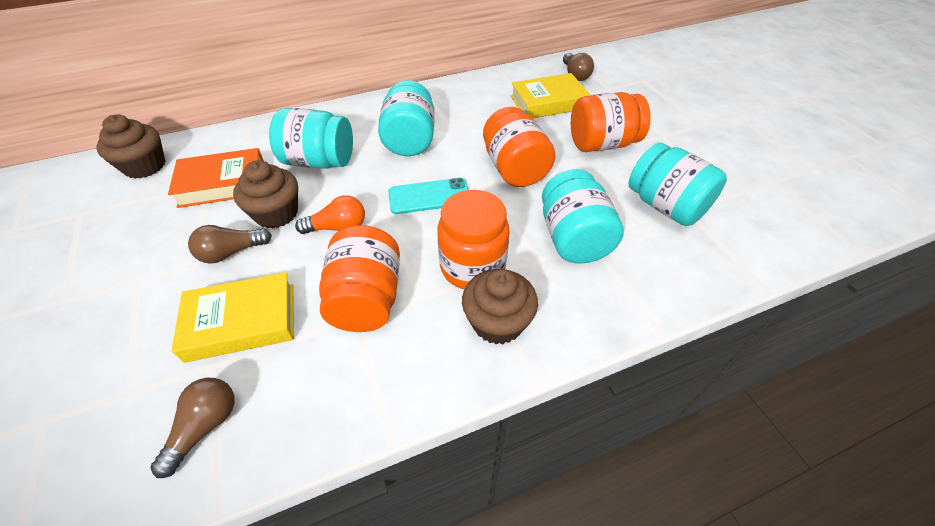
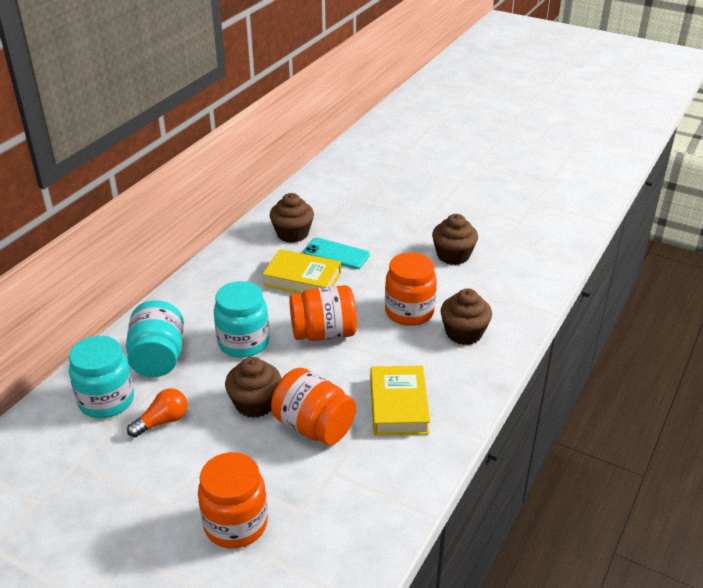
brown cupcake: [96,115,165,179] [233,160,298,229] [462,269,538,345] = 3 -> [225,357,281,418] [270,193,314,243] [432,214,478,265] [440,288,492,345] = 4
brown light bulb: [150,378,235,478] [188,225,272,264] [563,53,594,81] = 3 -> none = 0
orange book: [168,148,264,208] = 1 -> none = 0
turquoise jar: [269,108,353,169] [378,80,435,156] [542,169,624,264] [628,142,727,226] = 4 -> [69,336,134,418] [126,300,184,377] [214,281,269,358] = 3

